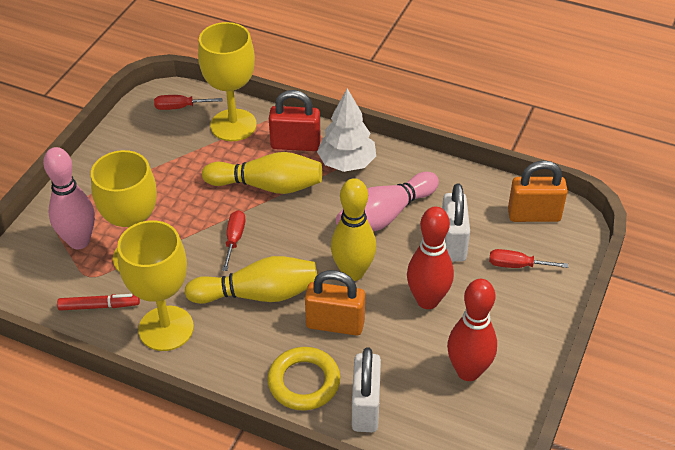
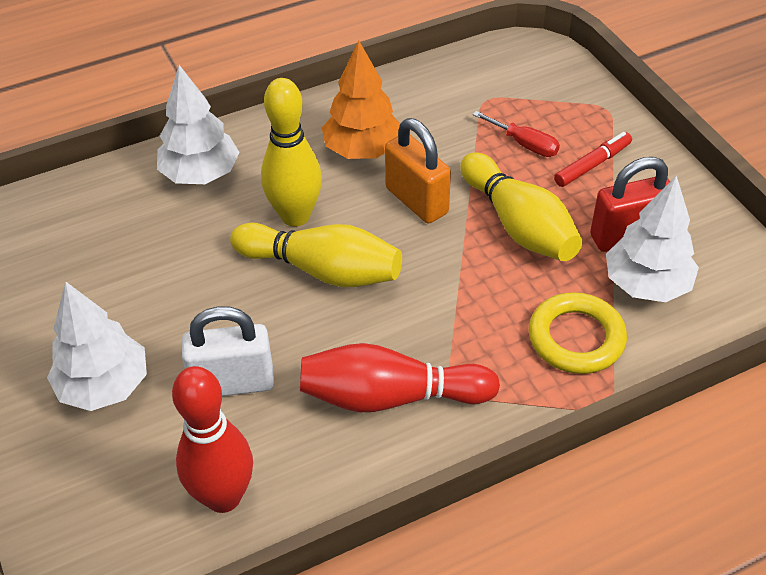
orange padlock: [305,270,365,336] [508,161,568,222] = 2 -> [385,118,451,223] = 1
orange tree: none = 0 -> [322,40,400,159] = 1
pink bowling pin: [43,147,95,249] [336,172,439,232] = 2 -> none = 0
red screwdriver: [154,95,222,110] [222,210,245,271] [489,249,568,268] = 3 -> [473,111,560,157] = 1
white padlock: [352,347,381,432] [442,183,470,262] = 2 -> [182,306,274,396] = 1
white tree: [317,88,376,172] = 1 -> [47,282,147,411] [157,65,240,184] [606,175,699,302] = 3
yellow goblet: [91,150,157,272] [117,220,194,351] [198,22,257,141] = 3 -> none = 0

